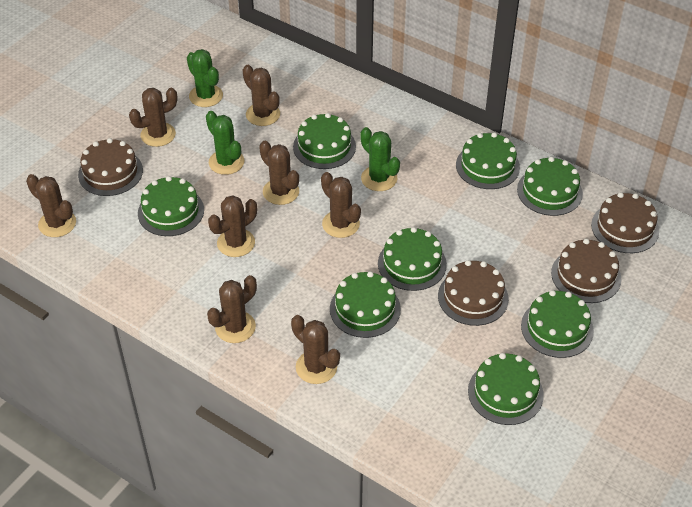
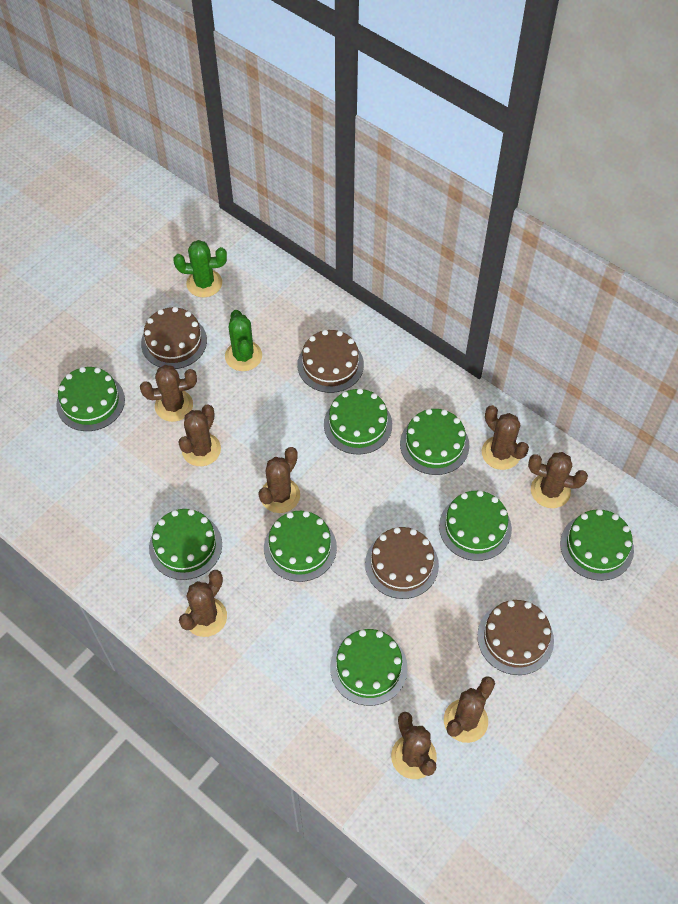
green cactus: [187,49,223,107] [206,111,244,175] [360,127,400,191] = 3 -> [173,240,227,297] [225,310,262,371] = 2

